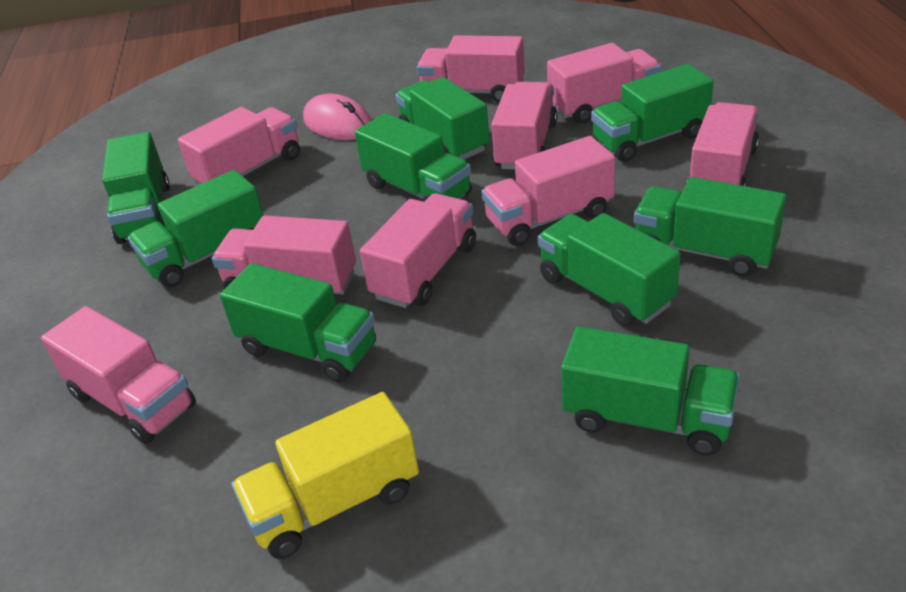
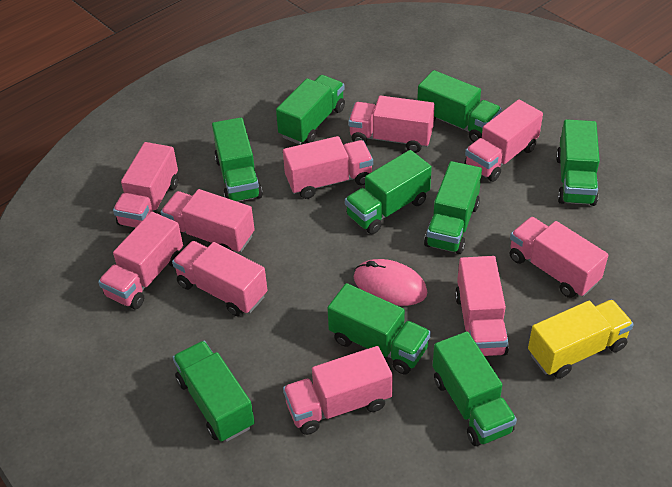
pink truck: [41,306,196,444] [178,107,300,185] [212,215,356,294] [360,193,476,308] [417,35,525,103] [482,136,615,246] [491,82,557,170] [547,43,661,123] [687,102,759,186] = 9 -> [98,212,183,309] [113,142,178,228] [161,189,255,252] [172,241,267,316] [283,136,373,199] [283,346,393,435] [348,95,435,153] [455,256,509,356] [464,99,543,182] [509,217,608,298] = 10

